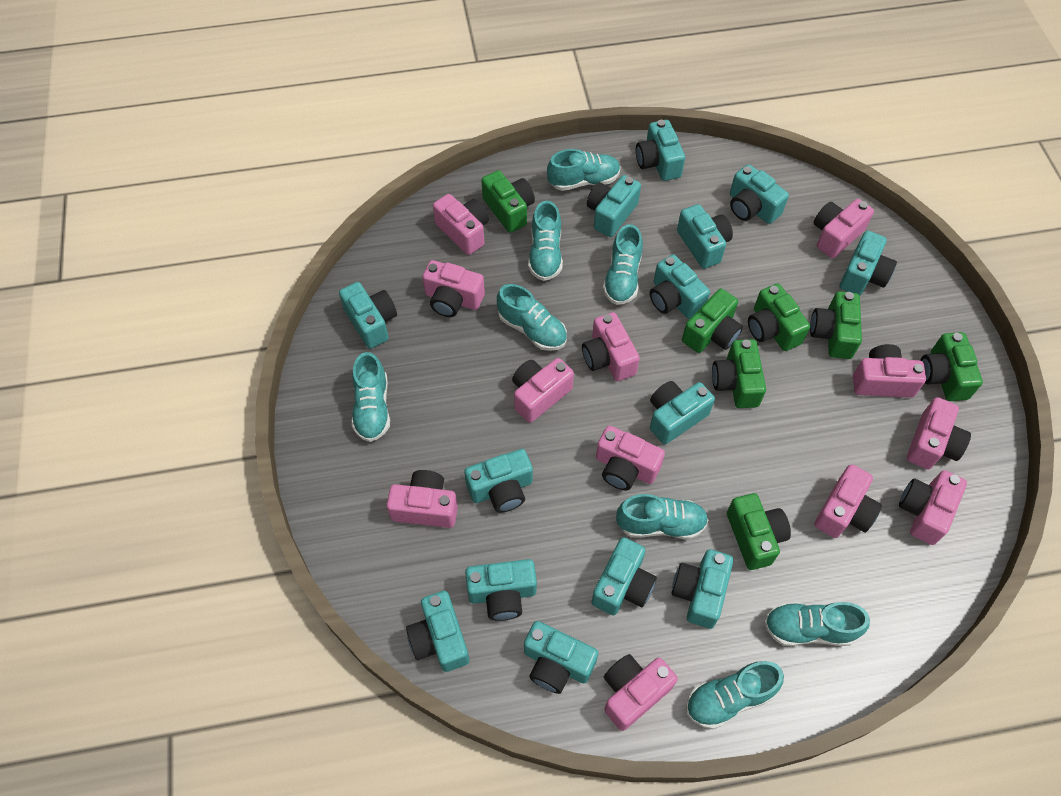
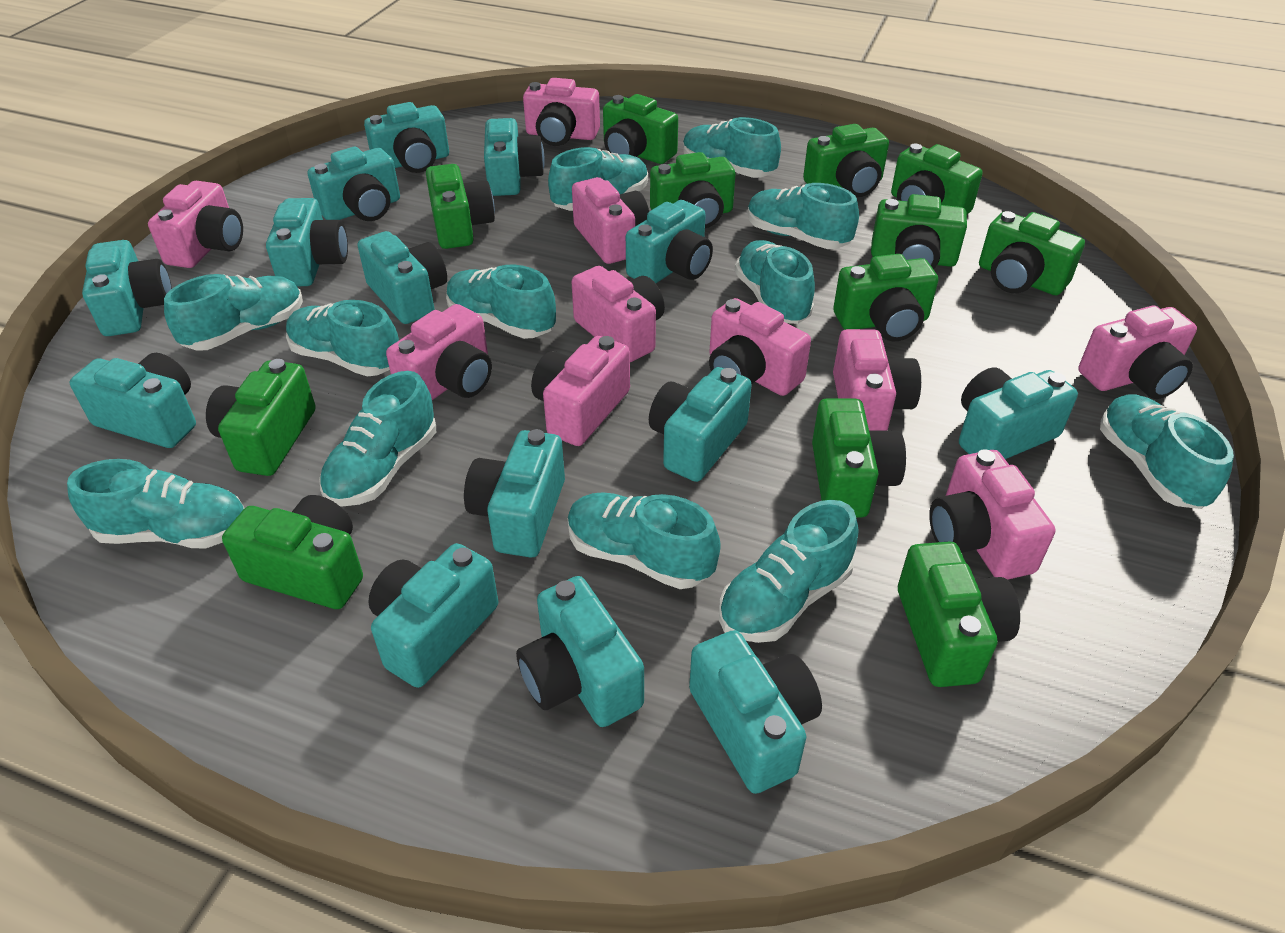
green camera: [481,170,535,233] [682,289,743,353] [712,339,766,408] [727,493,791,570] [748,284,810,351] [810,291,862,359] [920,332,983,401] = 7 -> [206,359,316,476] [222,495,363,609] [426,164,495,249] [603,94,678,164] [650,152,735,228] [803,124,889,197] [812,398,906,518] [833,254,938,341] [871,194,967,269] [891,144,983,214] [898,541,1020,687] [979,211,1085,296] = 12
pink camera: [387,470,458,528] [422,260,485,317] [433,194,489,255] [512,358,574,423] [582,312,640,381] [596,426,665,491] [604,654,678,731] [814,199,874,258] [814,464,882,538] [853,344,926,398] [899,470,967,545] [907,397,971,470] = 12 -> [148,181,243,268] [386,304,492,400] [523,78,600,146] [531,336,630,446] [571,266,665,362] [572,177,649,264] [709,298,811,396] [833,329,921,431] [929,449,1055,580] [1078,306,1197,399] = 10
turquoise shoe: [352,352,390,442] [497,284,567,351] [528,201,563,281] [547,149,621,191] [603,224,643,305] [616,494,708,539] [686,661,784,729] [764,602,870,646] = 8 -> [67,459,245,549] [164,274,303,351] [286,300,399,376] [319,371,436,507] [446,265,556,339] [548,147,648,211] [568,492,721,589] [683,117,781,178] [719,500,858,643] [735,240,815,324] [747,183,859,249] [1100,394,1234,509] = 12

